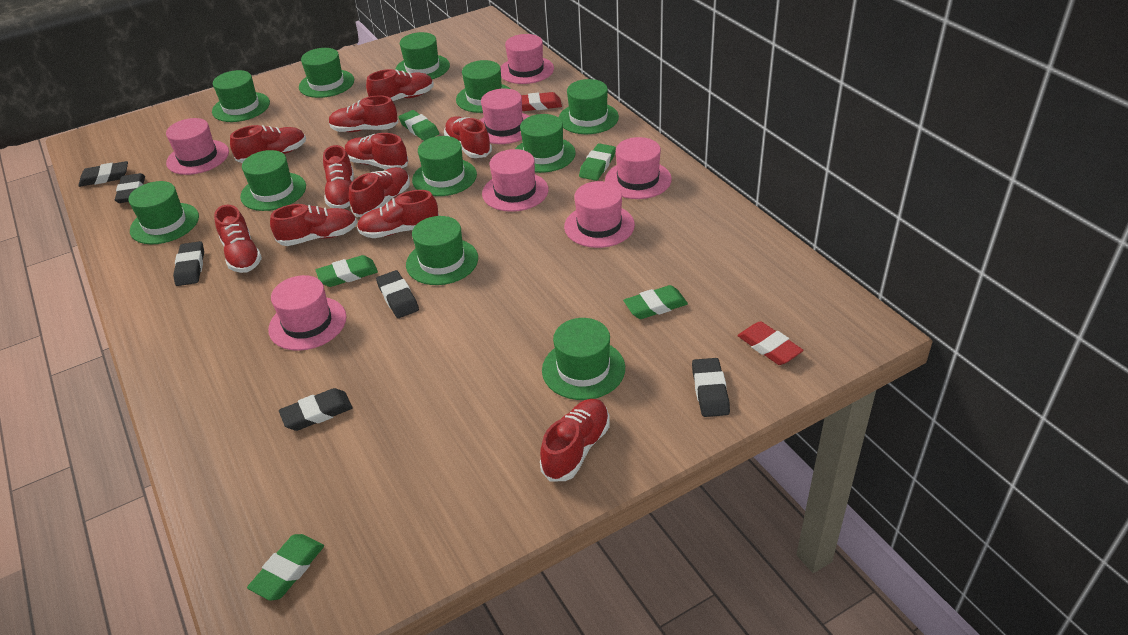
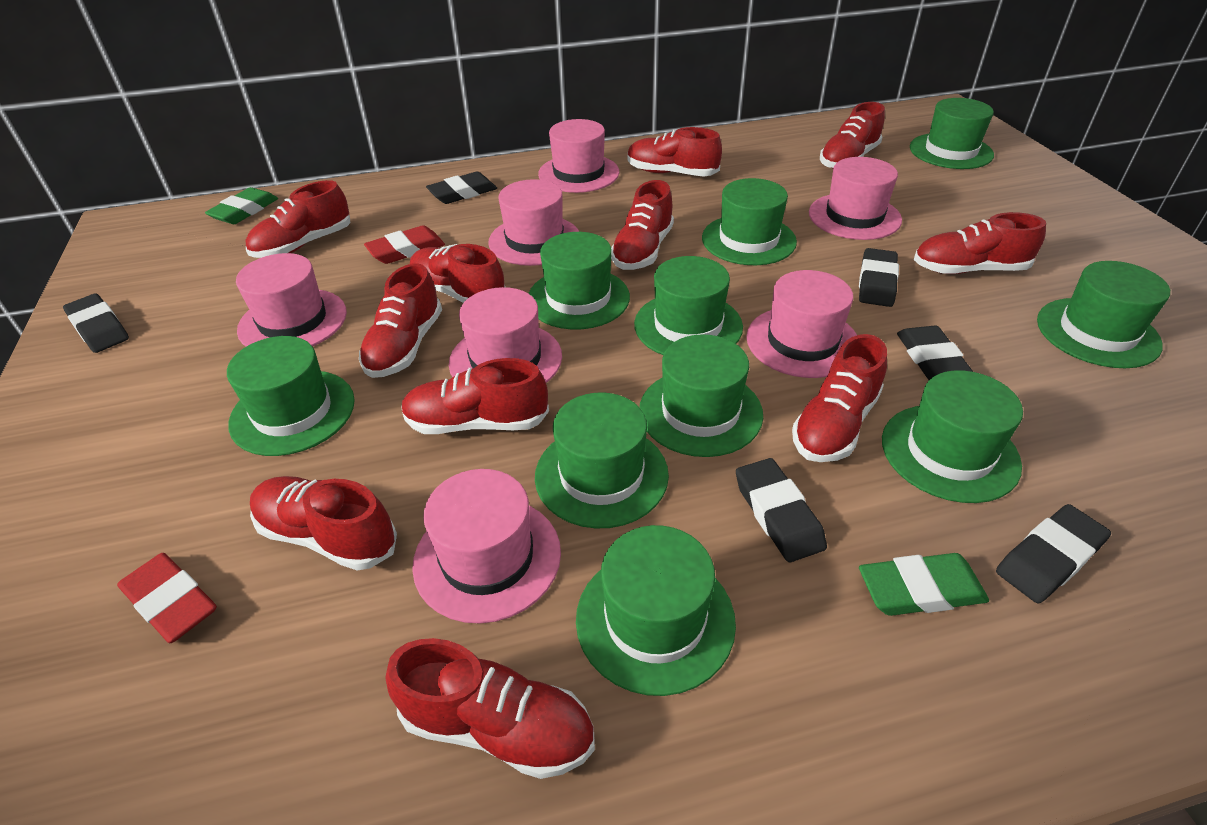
green eraser: [247,534,324,601] [315,255,378,287] [398,110,439,141] [579,143,616,181] [623,285,688,319] = 5 -> [205,187,278,224] [859,553,989,616] = 2
green hat: [128,181,199,244] [212,70,270,122] [240,150,306,211] [299,48,354,98] [395,32,450,79] [406,216,478,285] [412,136,477,196] [456,60,510,113] [515,114,576,173] [542,318,625,400] [559,79,619,134] = 11 -> [227,336,355,456] [528,232,630,329] [535,392,669,528] [576,525,736,696] [634,256,743,355] [640,334,763,457] [702,178,797,265] [882,370,1023,503] [910,98,994,169] [1037,261,1170,368] = 10

